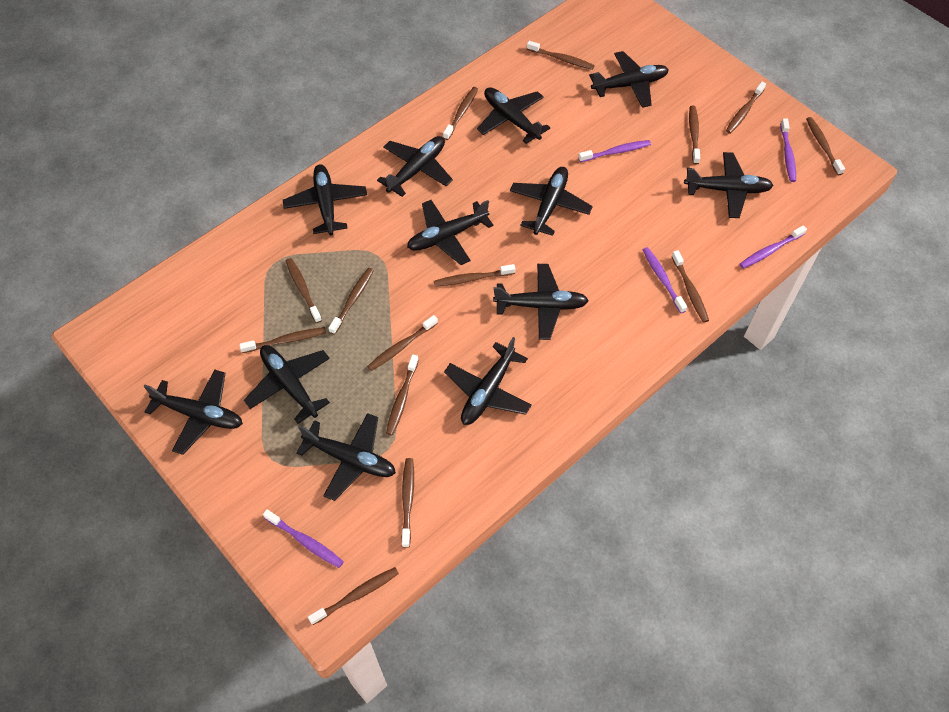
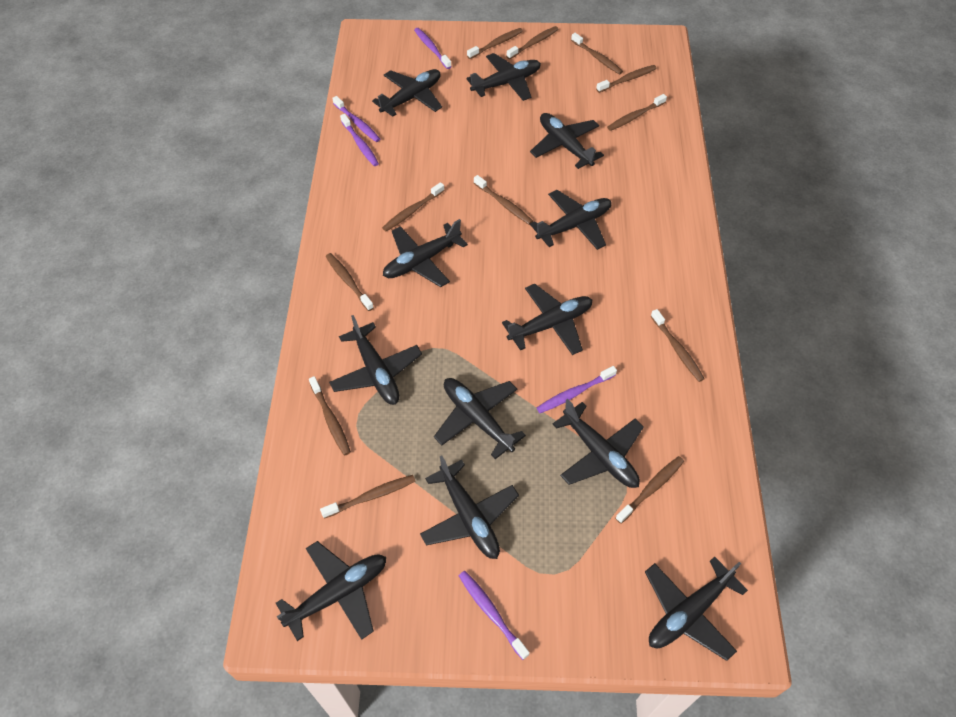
brown toothbrush: [239,327,326,353] [286,258,322,323] [308,567,399,625] [328,268,374,335] [367,315,438,371] [386,354,419,436] [401,458,414,548] [434,264,515,287] [443,87,478,140] [527,41,595,70] [672,250,709,323] [689,106,700,165] [726,82,766,134] [806,117,845,175] = 14 -> [309,376,351,456] [320,475,415,519] [326,253,374,311] [382,182,445,231] [467,28,523,59] [474,175,533,225] [506,26,559,59] [571,33,623,74] [596,65,657,93] [607,94,667,131] [615,456,684,524] [651,309,705,382] = 12

